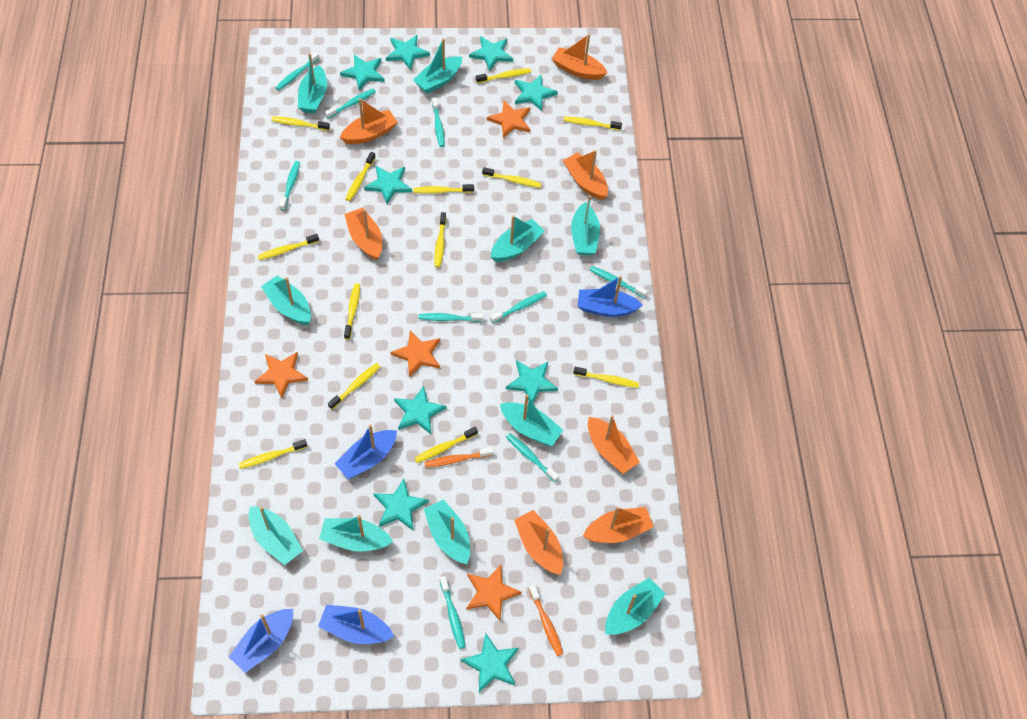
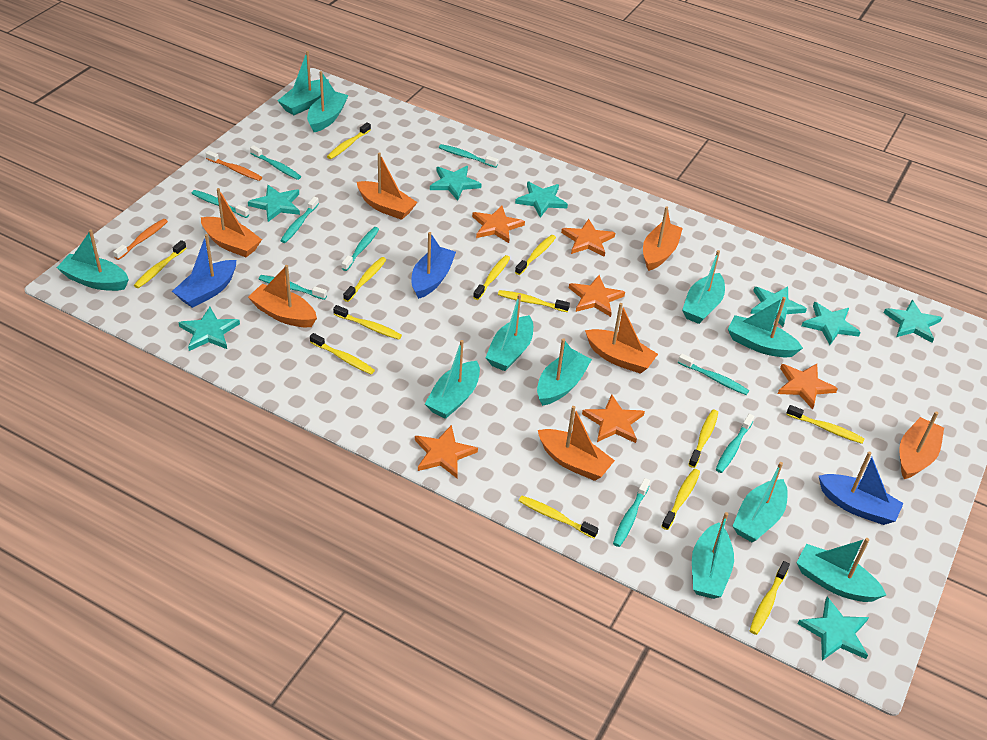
blue boat: [229,609,293,673] [318,605,394,644] [335,424,397,479] [578,276,643,317] = 4 -> [172,234,236,308] [411,232,456,299] [819,451,904,525] = 3
orange star: [254,352,308,399] [391,330,440,377] [466,565,522,621] [487,101,530,138] = 4 -> [415,425,478,478] [472,206,525,243] [561,219,615,257] [569,275,625,317] [582,394,645,443] [778,364,838,410] = 6
turquoise boat: [248,506,303,565] [261,275,311,325] [298,53,327,114] [319,515,393,551] [413,38,462,94] [424,499,470,564] [491,215,545,262] [500,394,563,446] [571,195,600,255] [605,578,665,635] = 10 -> [56,230,129,291] [277,51,329,115] [307,71,349,132] [425,340,480,419] [485,294,533,371] [537,338,592,406] [682,250,725,324] [692,512,734,599] [728,297,803,357] [733,462,788,542] [796,538,886,602] = 11
turquoise star: [340,55,385,91] [364,165,412,204] [373,479,429,530] [386,35,430,70] [394,386,447,434] [461,633,519,692] [469,36,513,72] [506,360,558,403] [515,75,558,111] = 9 -> [178,307,240,351] [248,185,300,222] [430,166,481,201] [515,181,568,218] [750,286,807,327] [798,597,869,661] [802,302,861,345] [884,300,942,343] = 8

